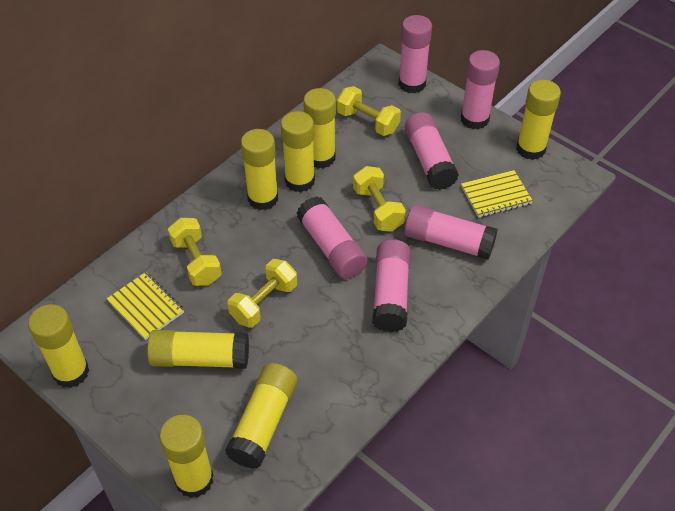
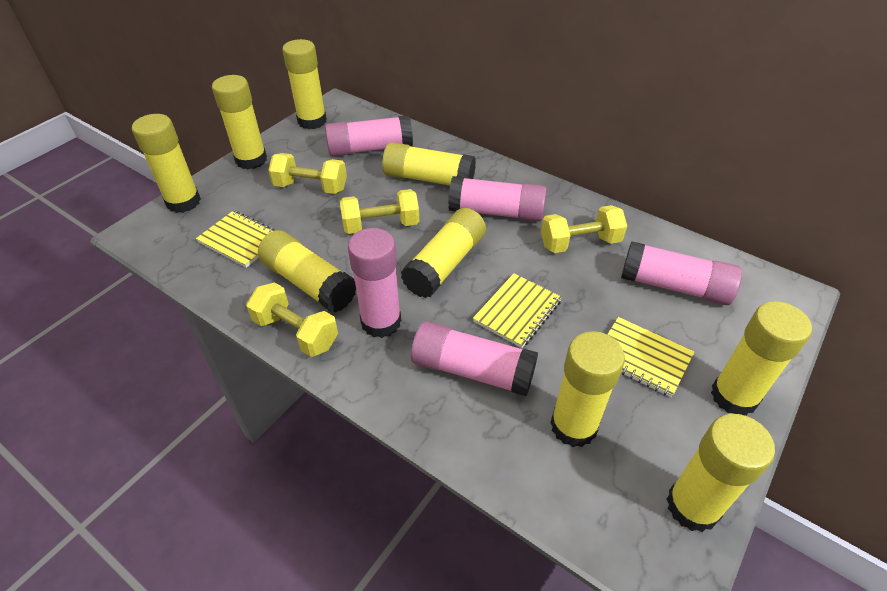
pink glue stick: [297,197,368,279] [372,239,411,332] [399,15,432,94] [404,205,498,260] [405,112,459,190] [461,50,500,130] = 6 -> [325,115,413,156] [348,228,401,338] [411,321,538,396] [448,176,547,222] [621,241,742,305] = 5
yellow glue stick: [28,304,89,388] [147,330,249,369] [159,415,213,498] [225,363,297,469] [241,129,278,210] [281,111,315,192] [303,88,336,169] [516,80,561,160] = 8 -> [132,114,201,213] [212,75,267,169] [258,230,356,313] [282,39,327,129] [382,142,476,186] [401,208,486,298] [550,331,625,447] [666,414,775,532] [711,301,812,416] = 9
yellow notebook: [107,272,184,340] [461,170,533,218] = 2 -> [196,210,275,268] [473,273,562,348] [607,317,694,397] = 3

